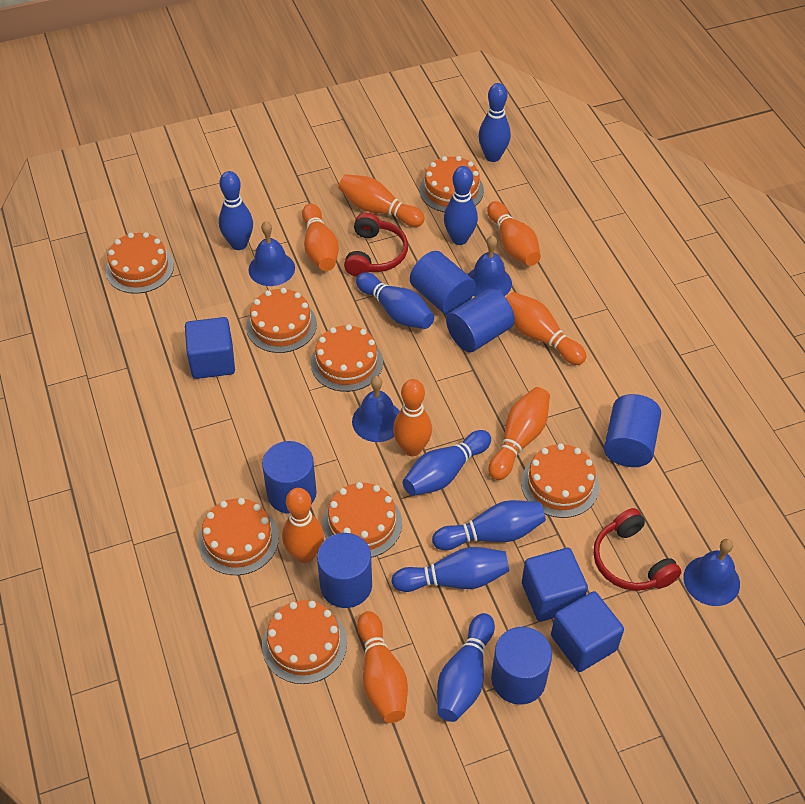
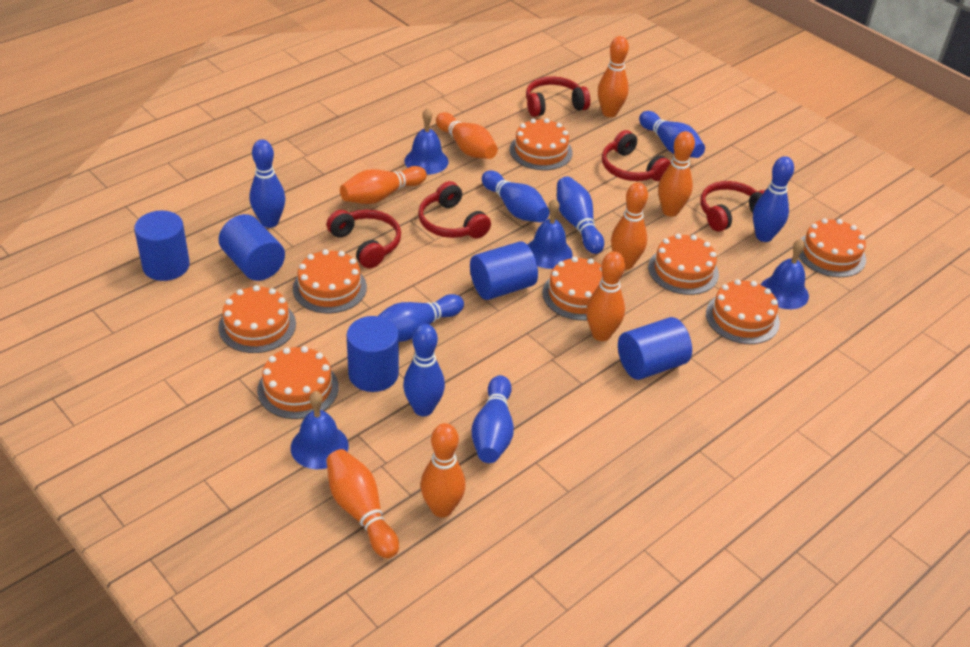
blue cube: [185,317,235,379] [522,548,588,622] [551,591,624,672] = 3 -> none = 0
blue cylinder: [262,441,317,514] [317,533,372,608] [410,251,476,315] [446,289,515,353] [491,627,552,705] [604,394,661,467] = 6 -> [134,211,190,281] [218,214,285,281] [347,316,399,392] [470,242,538,300] [618,317,692,380] = 5
red headphones: [344,213,408,277] [593,508,681,591] = 2 -> [327,210,401,268] [418,181,491,239] [526,76,590,117] [602,130,671,181] [700,181,765,232] = 5

